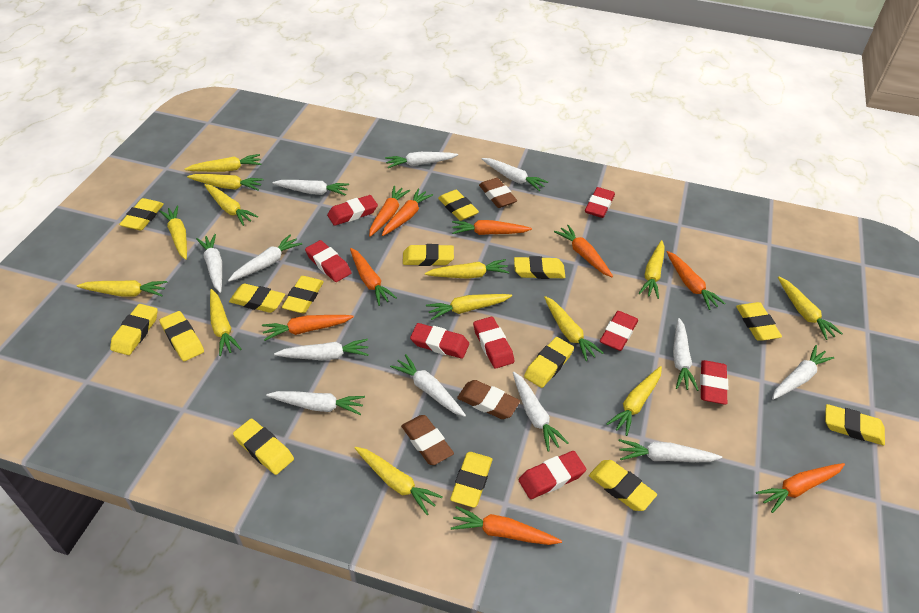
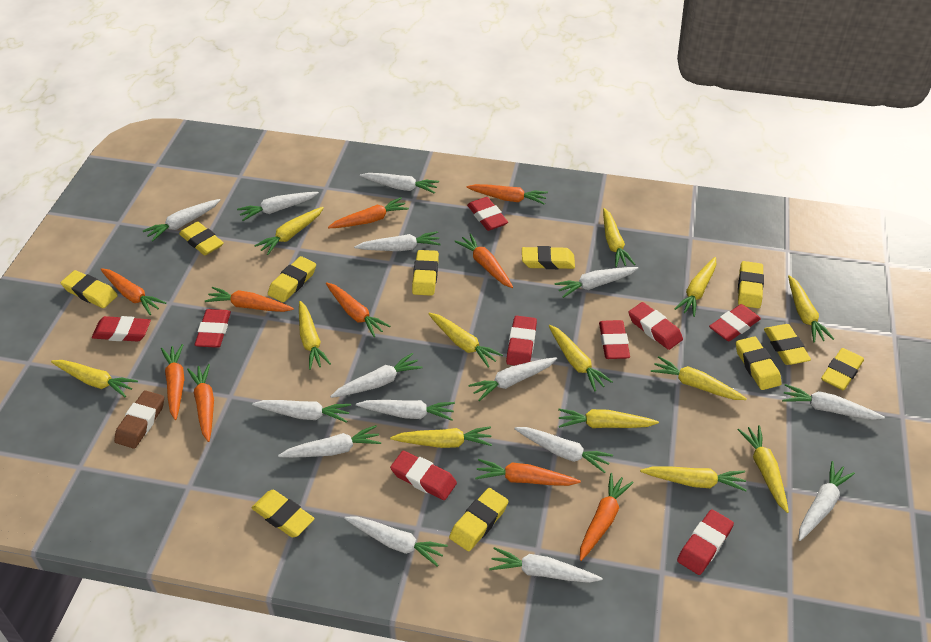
brown eraser: [401,415,454,465] [457,380,520,419] [479,178,517,208] = 3 -> [114,390,164,449] = 1
orange carrot: [262,315,354,341] [350,248,397,306] [369,186,410,236] [382,188,433,236] [451,506,562,545] [452,220,532,235] [554,225,613,277] [667,251,725,310] [756,463,845,513] = 9 -> [100,268,166,315] [161,344,184,420] [187,364,214,442] [205,287,294,312] [326,282,390,337] [328,197,409,228] [454,233,513,288] [466,184,548,205] [475,459,581,486] [580,473,634,561] = 10
red eraser: [305,240,352,282] [327,195,378,226] [410,323,469,359] [473,317,514,369] [519,451,586,499] [585,187,615,218] [600,311,638,351] [700,360,728,405] = 8 -> [92,316,151,342] [195,309,231,348] [390,451,457,500] [467,197,508,231] [506,316,537,365] [599,320,630,359] [628,302,683,350] [677,510,734,575] [709,304,761,341] = 9
white carrot: [196,234,222,293] [228,234,302,282] [266,391,365,415] [272,180,349,196] [274,339,369,360] [385,152,458,168] [390,354,466,417] [482,158,548,191] [513,372,568,451] [619,439,722,462] [673,318,698,391] [772,345,835,400] = 12 -> [143,199,220,242] [237,192,319,221] [252,400,351,423] [278,425,381,458] [330,353,423,398] [344,516,448,566] [354,231,441,251] [356,400,455,421] [360,173,439,194] [469,357,557,401] [489,547,602,583] [514,427,613,473] [554,267,638,298] [782,384,885,420] [799,461,855,541] = 15
yellow eraser: [110,304,158,355] [119,198,164,230] [159,311,204,361] [229,283,285,313] [233,418,294,475] [282,276,324,313] [403,244,454,266] [438,190,479,221] [450,452,492,508] [514,256,565,279] [524,337,574,388] [589,460,657,511] [736,302,782,341] [825,404,885,445] = 14 -> [61,270,118,308] [179,222,224,255] [251,490,315,538] [268,256,316,302] [412,250,439,296] [449,488,509,551] [522,246,575,269] [736,336,782,390] [738,261,764,308] [764,324,811,365] [821,348,864,390] = 11

